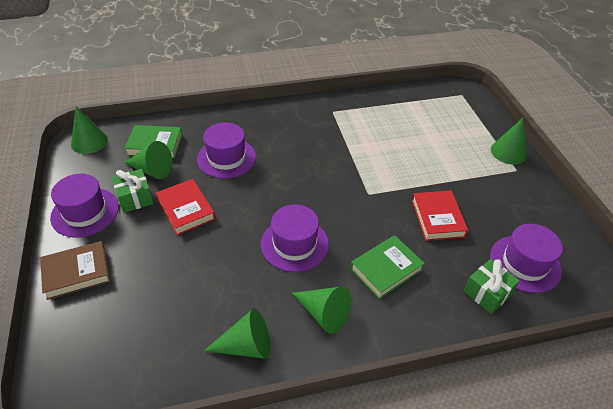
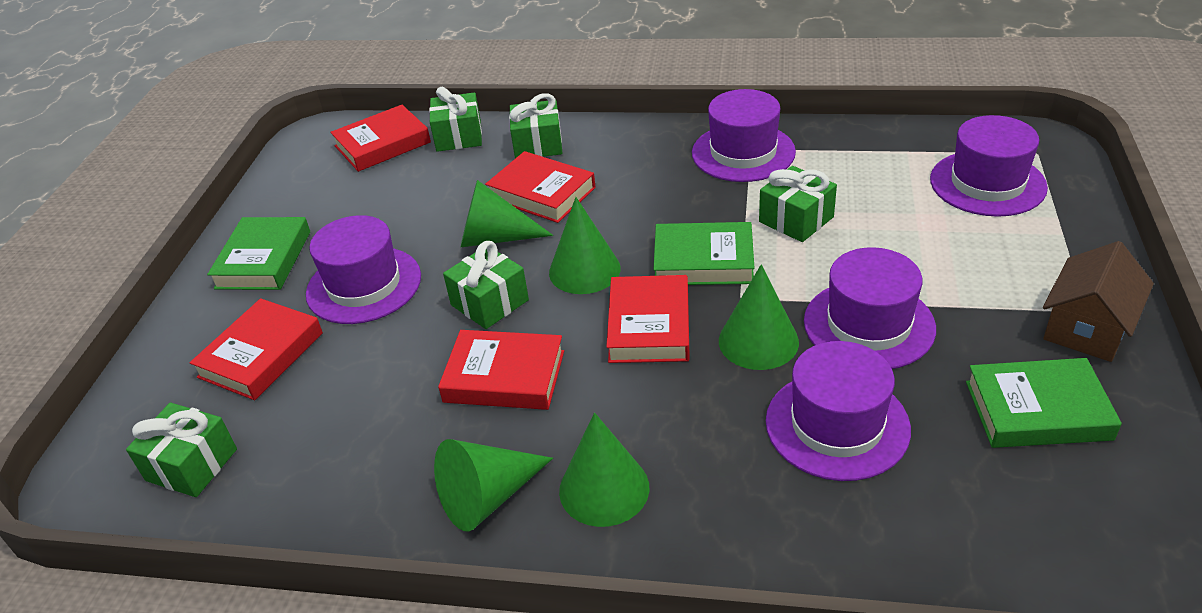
brown book: [40,241,110,300] = 1 -> none = 0
brown house: none = 0 -> [1043,241,1154,362] = 1
green book: [124,125,182,159] [350,235,425,299] = 2 -> [207,217,310,290] [653,222,754,285] [966,358,1122,448] = 3
green gift: [112,169,154,213] [464,259,520,314] = 2 -> [126,403,237,497] [429,87,482,152] [443,241,529,329] [509,93,562,158] [759,166,837,242] = 5
purple hat: [50,174,119,238] [197,122,256,179] [261,205,329,272] [490,224,563,293] = 4 -> [306,215,421,324] [692,89,796,182] [766,341,911,481] [804,247,936,369] [930,115,1048,217] = 5
red book: [156,179,215,235] [412,191,468,241] = 2 -> [189,298,323,400] [330,105,431,172] [438,330,564,410] [485,151,596,223] [606,275,690,363] = 5

